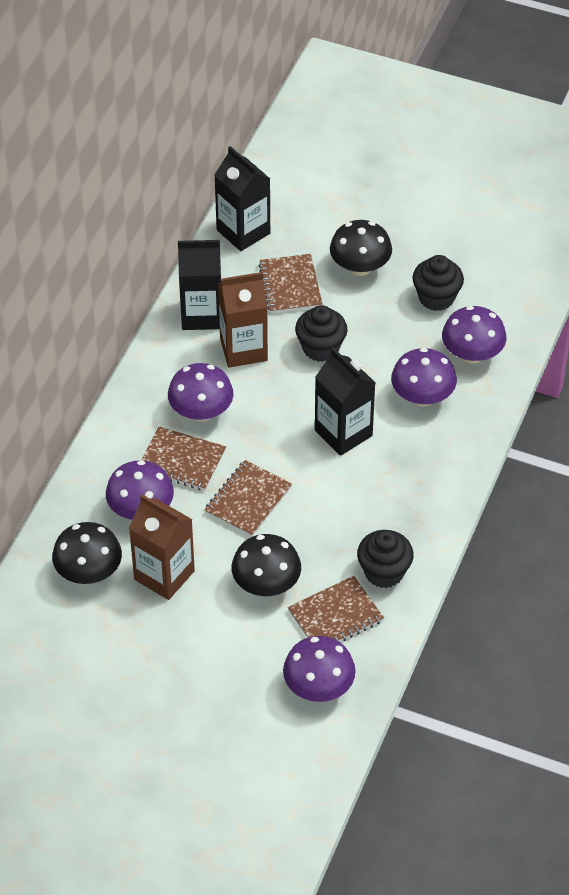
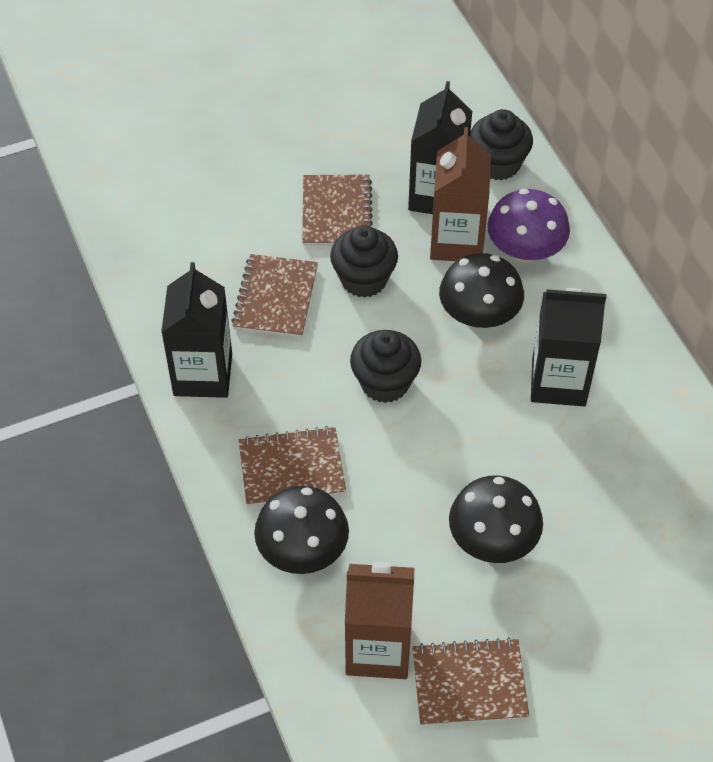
purple mushroom: [106,460,174,520] [168,363,234,422] [283,636,356,702] [391,348,457,407] [442,306,507,364] = 5 -> [487,189,570,263] = 1

